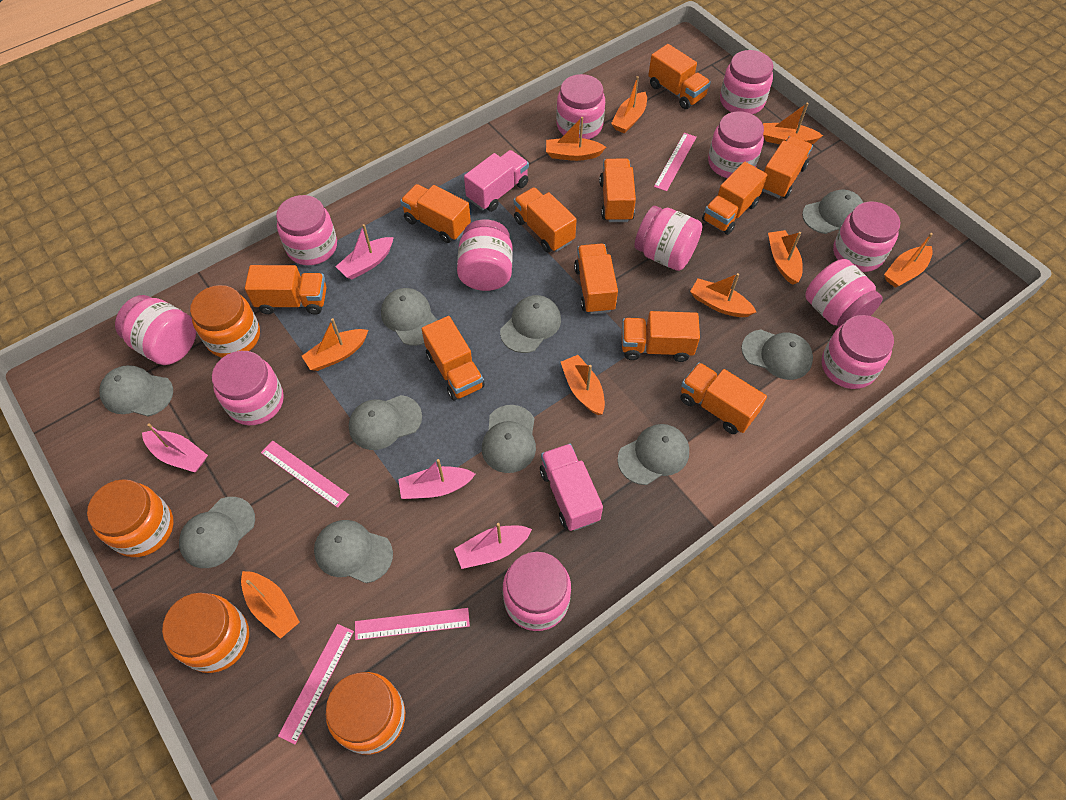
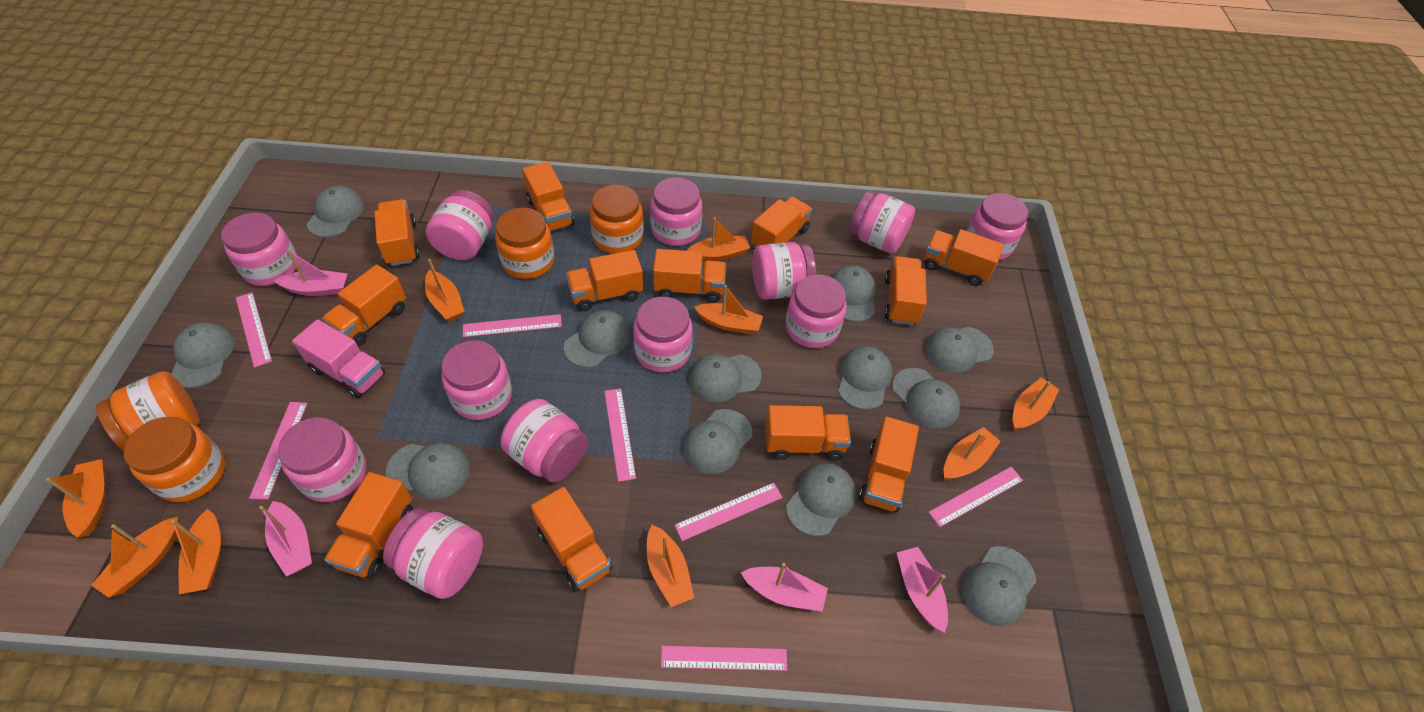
grey cap: [99,365,173,417] [179,497,255,568] [314,520,393,583] [349,395,422,450] [381,288,437,346] [482,405,536,473] [500,295,561,353] [617,424,689,485] [741,329,813,380] [802,190,863,234] = 10 -> [172,323,235,388] [306,186,364,238] [386,443,470,499] [564,310,630,368] [683,409,752,474] [689,354,762,403] [786,463,856,536] [831,266,876,322] [838,346,892,410] [892,368,960,429] [925,327,994,373] [961,546,1036,626] = 12
orange truck: [245,265,326,315] [400,184,471,243] [422,316,485,401] [514,187,577,253] [574,243,618,314] [599,159,636,222] [622,311,700,362] [648,44,711,109] [680,363,767,434] [702,162,767,235] [762,136,813,199] = 11 -> [322,265,406,347] [324,472,413,578] [374,199,420,266] [522,162,574,231] [531,487,612,592] [566,250,643,311] [653,249,726,303] [751,197,812,248] [765,405,851,461] [859,417,919,512] [884,256,927,325] [924,229,1004,286] = 12
pink ruler: [261,440,349,508] [278,624,354,744] [355,608,470,640] [654,133,697,191] = 4 -> [236,292,272,368] [249,402,308,500] [463,314,562,337] [604,388,636,482] [661,646,787,671] [674,483,783,541] [928,467,1023,527] = 7
pink truck: [464,150,529,212] [540,444,603,531] = 2 -> [292,319,386,398] = 1

